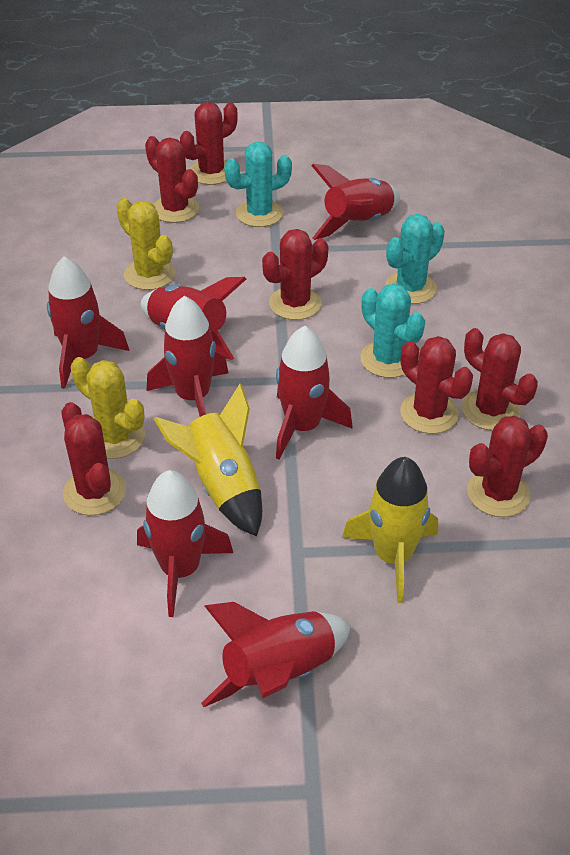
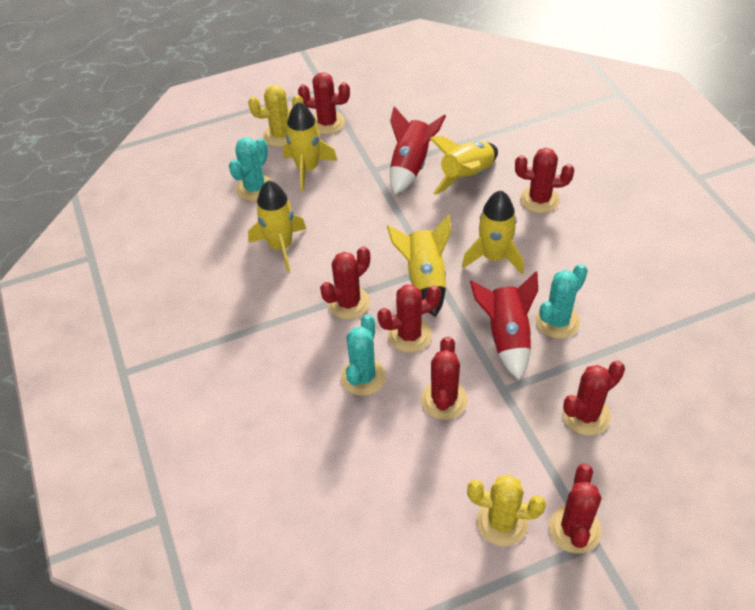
red rocket: [47,256,129,389] [137,470,233,617] [141,277,246,360] [147,296,228,417] [201,602,351,707] [276,326,353,460] [311,164,400,240] = 7 -> [390,106,446,194] [470,271,538,380] = 2
yellow rocket: [154,384,262,536] [342,457,438,603] = 2 -> [248,180,306,271] [283,102,337,191] [387,214,451,317] [430,136,498,195] [462,190,524,275] = 5

